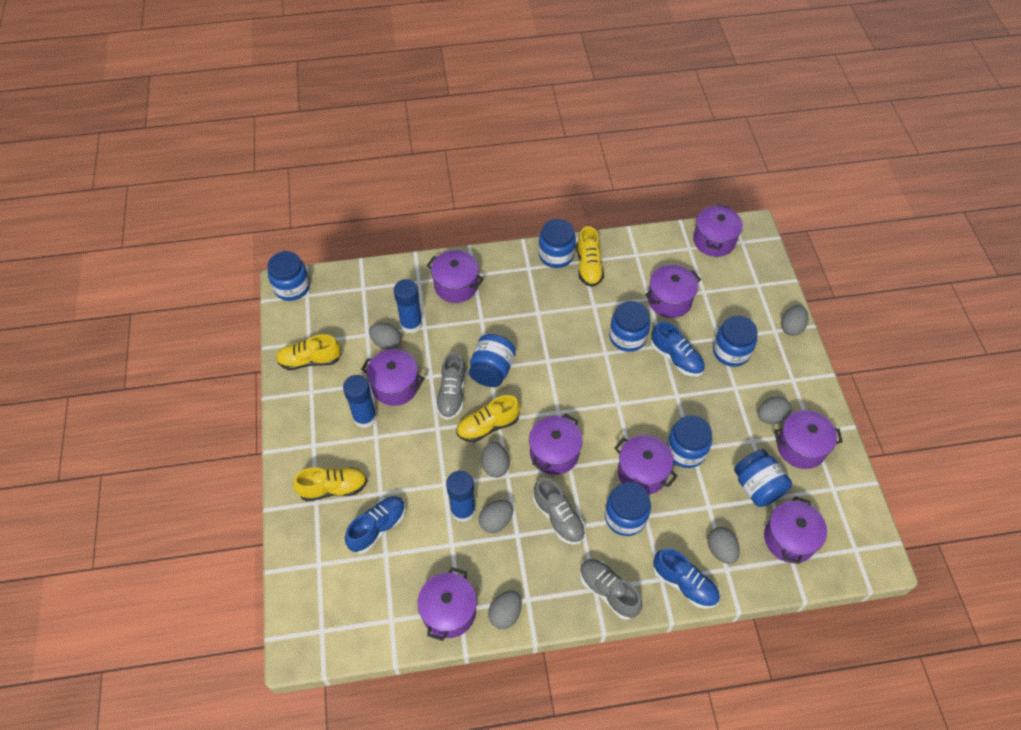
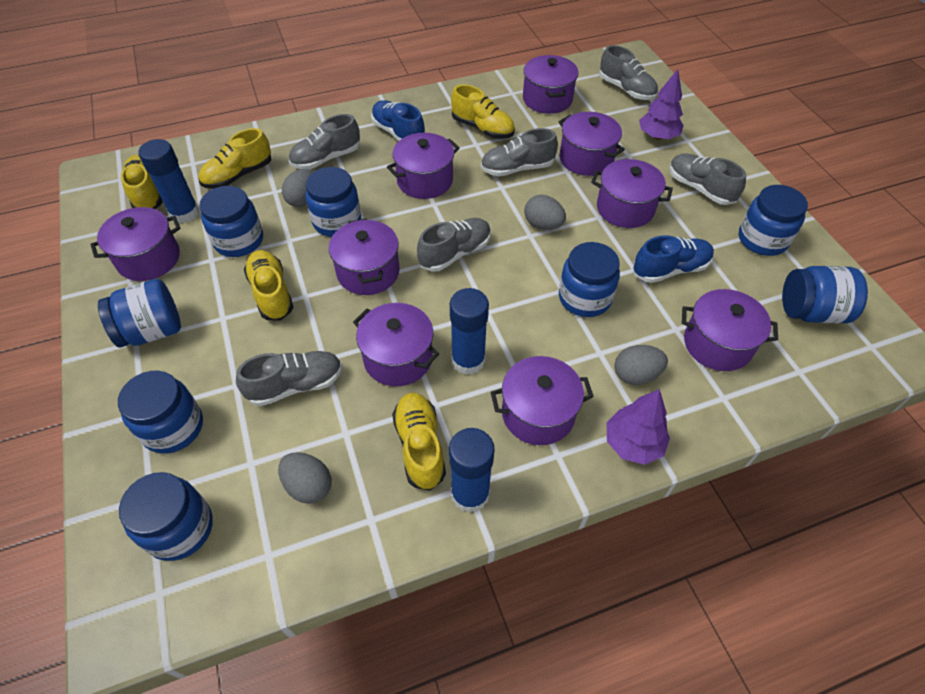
blue shoe: [345,496,406,554] [651,322,705,376] [653,549,720,609] = 3 -> [371,100,425,141] [633,236,714,283] = 2
grey egg: [369,323,401,350] [479,500,513,533] [482,442,509,478] [488,590,522,629] [707,527,740,564] [757,396,791,424] [781,305,808,336] = 7 -> [278,452,331,504] [282,169,313,207] [524,195,566,230] [614,345,668,385] = 4
grey shoe: [435,352,467,420] [533,478,585,545] [580,559,642,620] = 3 -> [236,351,342,406] [289,114,360,169] [417,218,491,272] [481,128,558,176] [599,45,658,100] [669,154,746,205] = 6
purple tree: none = 0 -> [607,389,670,465] [639,69,684,140] = 2
yellow shoe: [276,334,341,370] [293,467,367,501] [456,395,520,442] [576,226,604,287] = 4 -> [121,155,163,209] [199,128,271,189] [244,250,293,321] [392,393,446,491] [451,84,515,139] = 5

